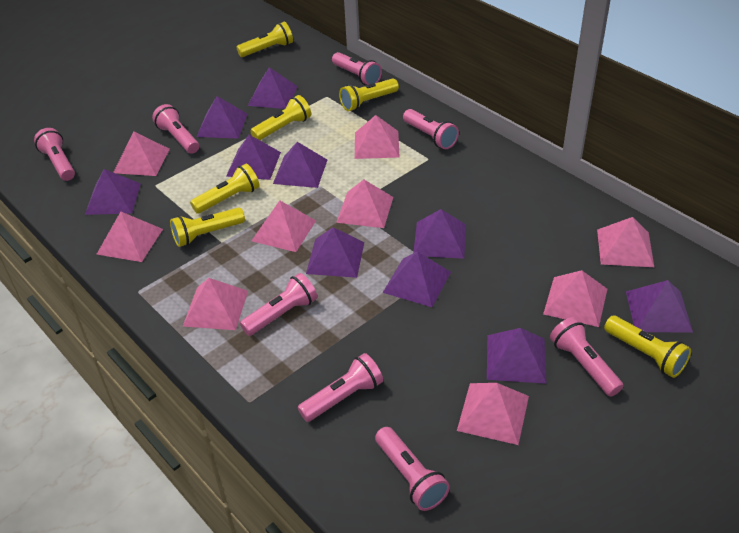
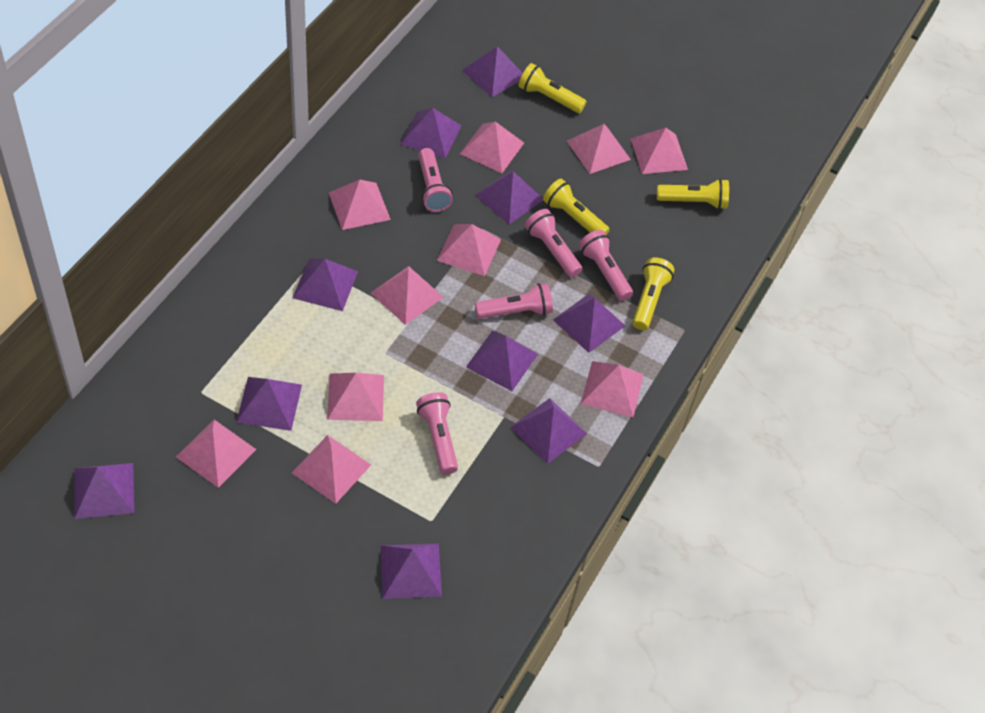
pink flashlight: [34,128,75,181] [152,104,199,154] [240,273,317,336] [298,353,383,422] [332,52,382,85] [375,427,450,511] [403,109,459,149] [550,317,623,397] = 8 -> [416,392,458,475] [418,148,453,212] [475,283,553,319] [525,209,582,278] [579,230,633,301] = 5
pink pyramid: [96,212,163,262] [113,132,170,176] [183,278,248,330] [251,200,316,252] [336,179,393,228] [355,115,400,159] [457,383,529,445] [543,270,607,327] [597,217,654,267] = 9 -> [176,420,257,488] [292,435,371,504] [327,373,384,421] [329,180,391,230] [371,266,443,325] [437,224,501,276] [460,121,524,173] [567,124,631,174] [581,361,644,417] [630,128,688,174] = 10
yellow flashlight: [170,208,245,247] [190,164,260,214] [236,22,293,57] [250,95,311,140] [339,78,399,111] [604,316,691,378] = 6 -> [519,63,587,113] [543,179,610,235] [632,257,674,330] [657,179,729,209] = 4

